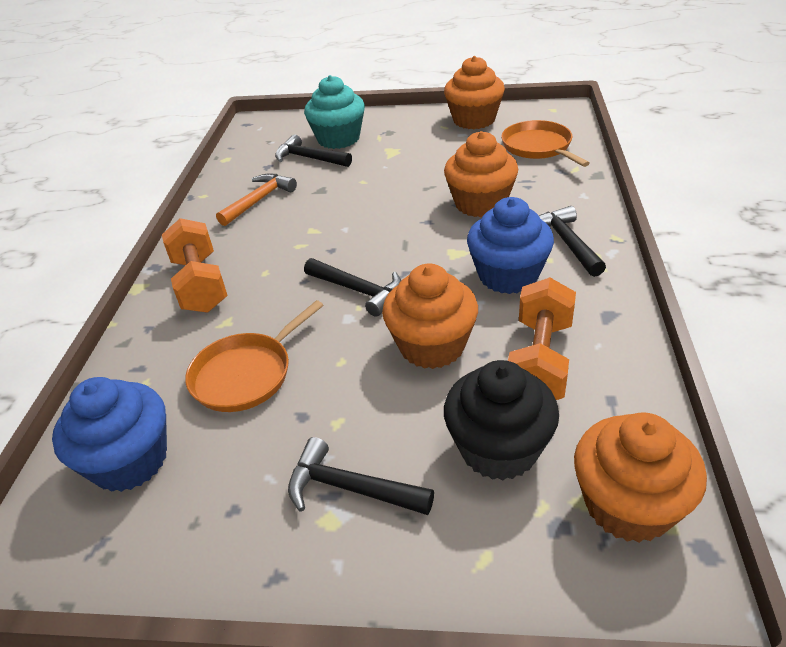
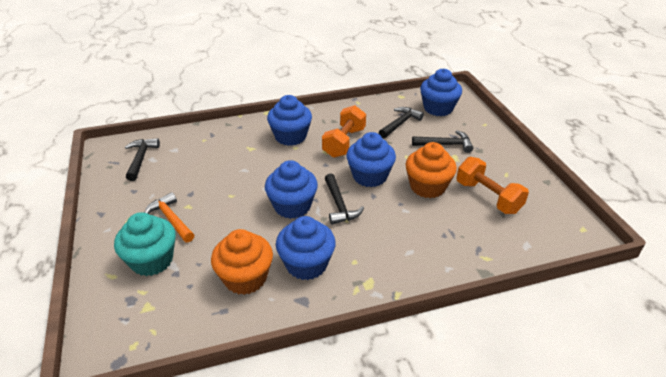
black cupcake: [444,360,559,480] = 1 -> none = 0
blue cupcake: [52,377,167,492] [467,197,554,294] = 2 -> [265,160,318,219] [267,95,312,146] [276,216,336,280] [346,132,396,187] [420,69,462,116] = 5
orange cupcake: [382,264,478,369] [444,56,505,129] [444,131,518,217] [574,412,707,543] = 4 -> [211,229,273,295] [405,142,457,198] = 2
orange pan: [185,300,323,412] [501,120,590,167] = 2 -> none = 0

